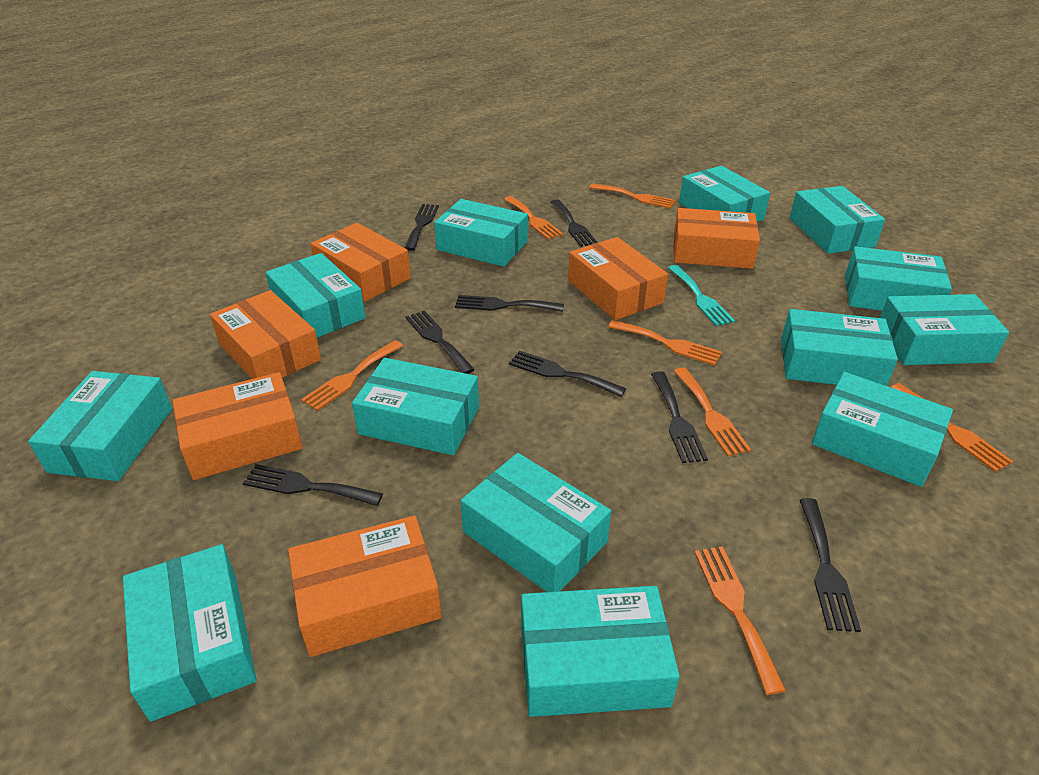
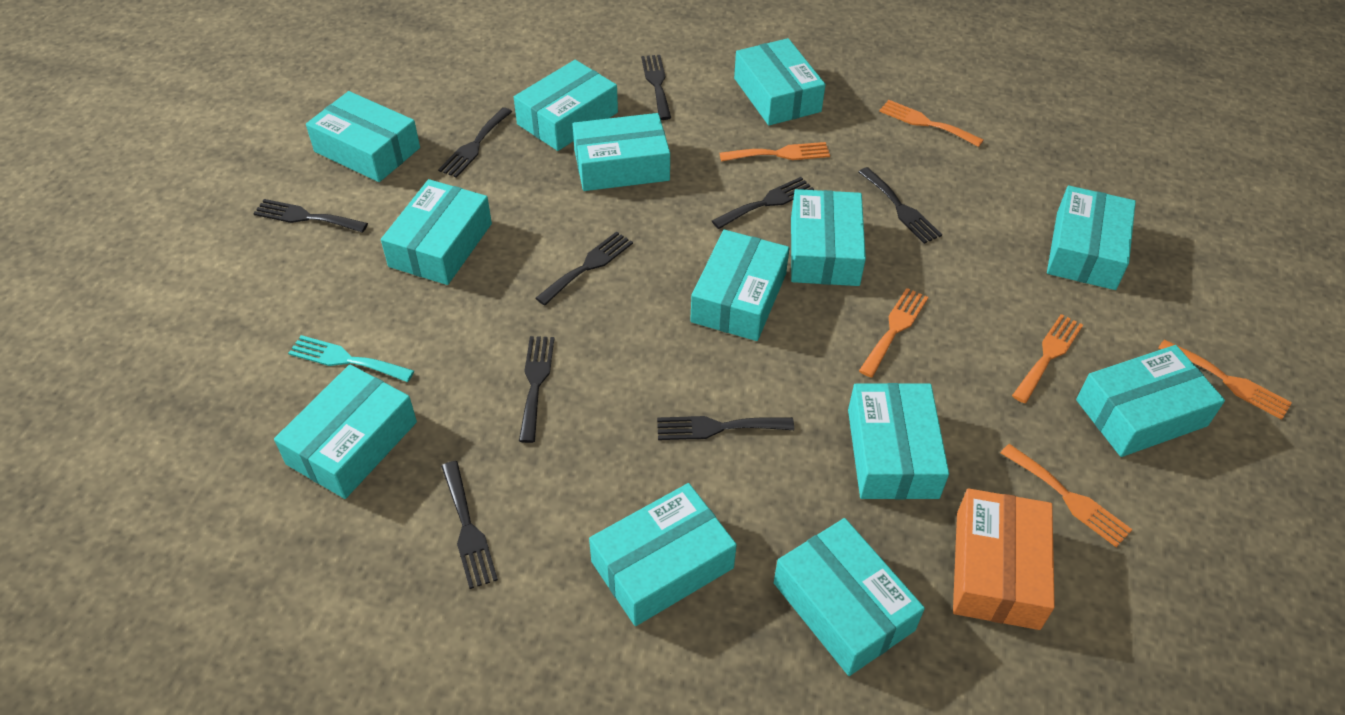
black fork: [243,464,383,506] [404,204,439,251] [406,310,475,374] [455,295,564,312] [509,351,626,397] [551,199,598,247] [651,371,708,463] [800,498,861,632] = 8 -> [253,199,368,233] [438,107,512,178] [441,461,498,589] [519,336,554,443] [535,231,633,306] [641,55,671,120] [657,416,794,440] [712,177,814,229] [858,167,942,244] = 9
orange box: [173,372,303,480] [210,290,321,379] [288,516,442,657] [311,223,411,302] [568,237,668,320] [673,208,760,269] = 6 -> [953,488,1055,630] = 1
orange fork: [301,340,403,411] [504,196,563,239] [589,183,676,209] [608,320,722,366] [674,367,751,456] [694,546,786,695] [891,383,1013,472] = 7 -> [719,142,830,162] [859,288,928,378] [879,100,983,147] [1001,444,1133,547] [1012,314,1083,403] [1158,339,1292,420] = 6

